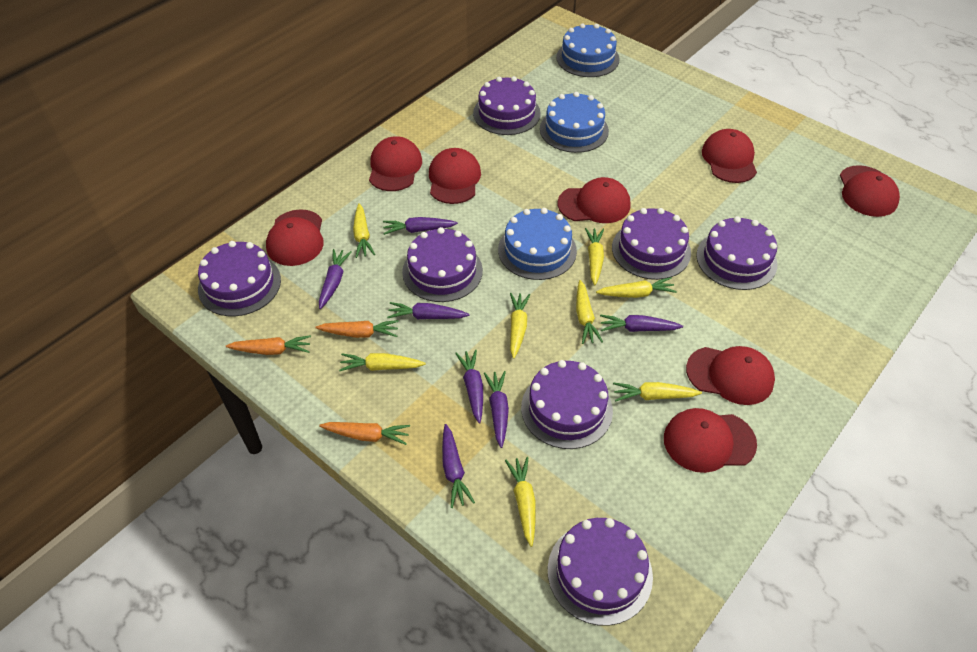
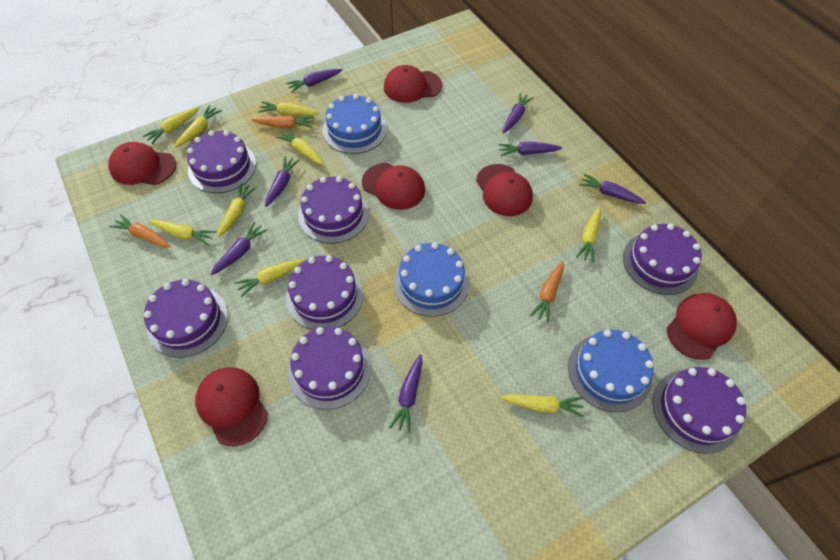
red cap: [266,209,324,266] [369,136,422,191] [429,148,481,204] [558,177,630,223] [664,408,757,473] [686,346,775,405] [702,129,757,183] [840,165,900,217] = 8 -> [109,142,176,185] [195,367,268,447] [362,163,425,210] [384,65,442,103] [476,164,533,216] [667,293,737,360] = 6
yellow carrot: [339,353,426,371] [353,203,375,258] [505,457,536,547] [510,293,530,359] [576,280,603,344] [585,228,604,285] [596,277,677,298] [613,382,702,402] = 8 -> [143,107,199,144] [149,220,216,245] [175,105,222,147] [217,183,257,238] [234,259,306,297] [258,101,319,115] [275,128,324,165] [500,394,584,417] [576,207,601,263] = 9

